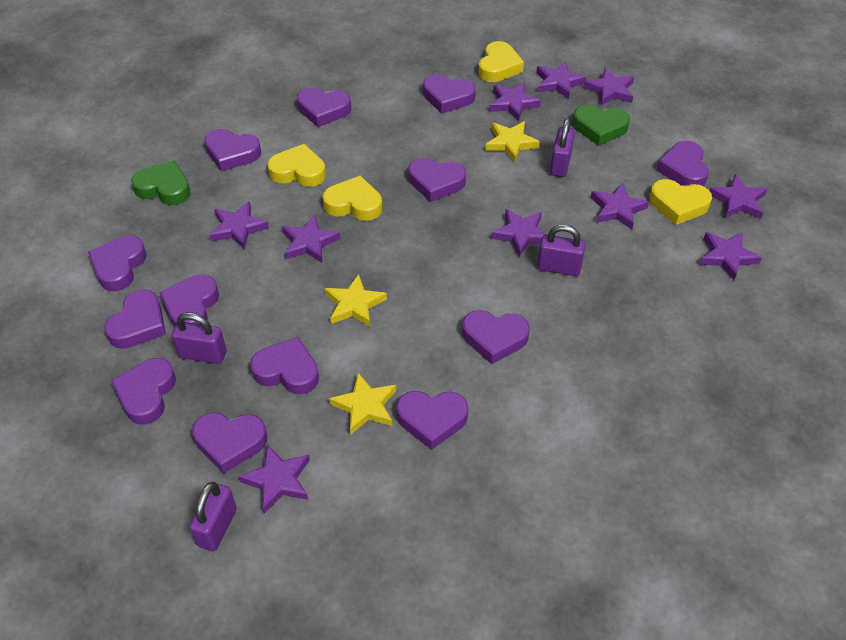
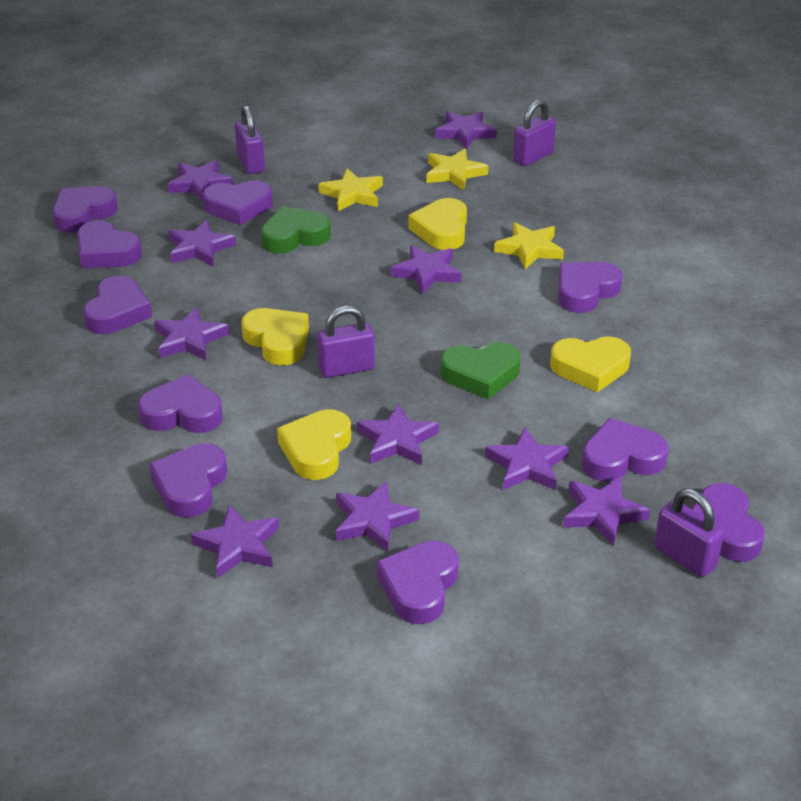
purple heart: [88,236,147,291] [104,290,166,349] [111,358,176,425] [159,274,219,327] [192,412,267,473] [205,129,261,172] [250,337,319,394] [297,88,351,127] [396,391,468,450] [408,158,466,202] [423,74,476,114] [462,310,530,364] [656,141,709,186] = 13 -> [52,186,118,233] [77,220,142,269] [83,276,152,334] [138,374,223,433] [149,443,227,518] [203,180,273,225] [377,541,459,624] [558,262,623,313] [582,418,669,481] [691,483,765,562] = 10

